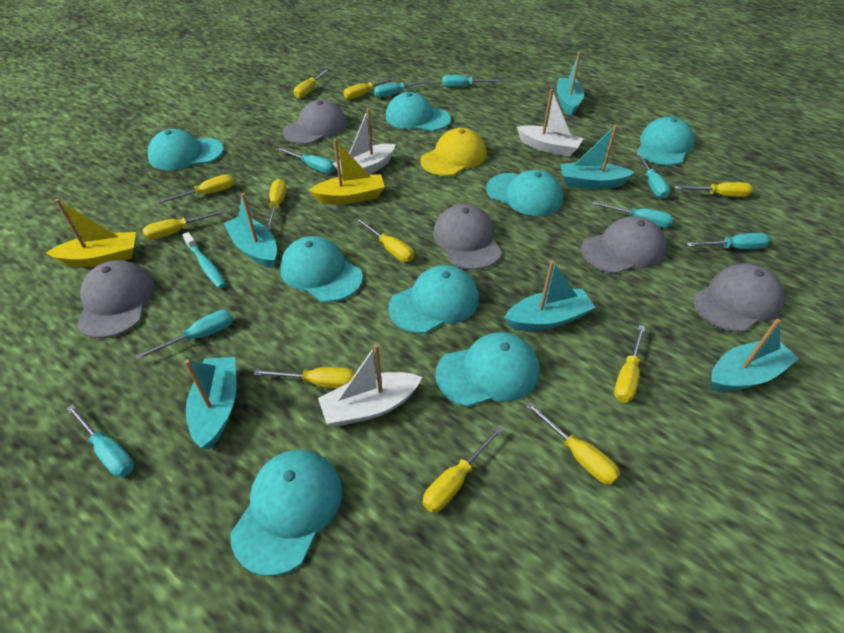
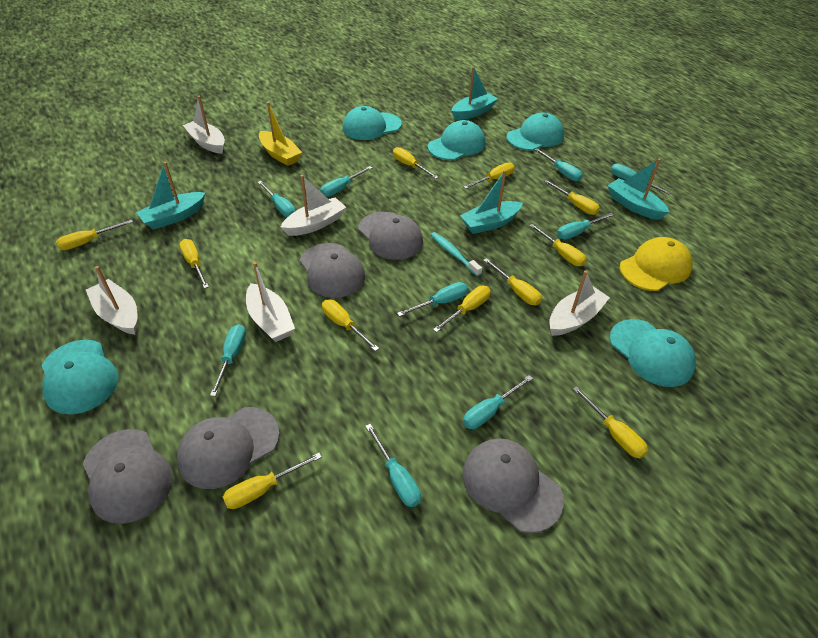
turquoise boat: [184,357,236,449] [223,193,277,268] [504,260,596,331] [557,51,584,116] [560,125,634,189] [711,319,799,392] = 6 -> [136,162,205,229] [452,67,498,120] [460,170,523,234] [607,158,669,220] = 4
turquoise cap: [148,129,224,170] [231,450,342,576] [280,236,363,302] [386,92,451,131] [388,265,479,334] [435,332,540,407] [486,170,563,216] [637,116,694,166] = 8 -> [42,340,119,414] [343,106,402,140] [428,120,485,160] [507,112,564,151] [610,319,696,387] = 5
turquoise screwdriver: [66,404,134,477] [136,310,233,360] [276,147,335,174] [374,80,430,97] [442,75,501,87] [592,201,673,228] [636,153,670,198] [686,233,770,249] = 8 -> [210,324,246,396] [258,181,296,217] [320,166,372,197] [365,424,421,507] [397,282,468,317] [463,375,533,429] [534,148,583,181] [557,213,614,239] [611,164,671,194] = 9
white boat: [318,344,422,427] [333,108,396,175] [517,89,584,157] = 3 -> [86,266,138,335] [183,96,225,154] [246,262,295,342] [281,175,346,236] [549,270,610,336] = 5
yellow boat: [46,199,136,267] [309,139,385,204] = 2 -> [259,102,302,166] = 1

